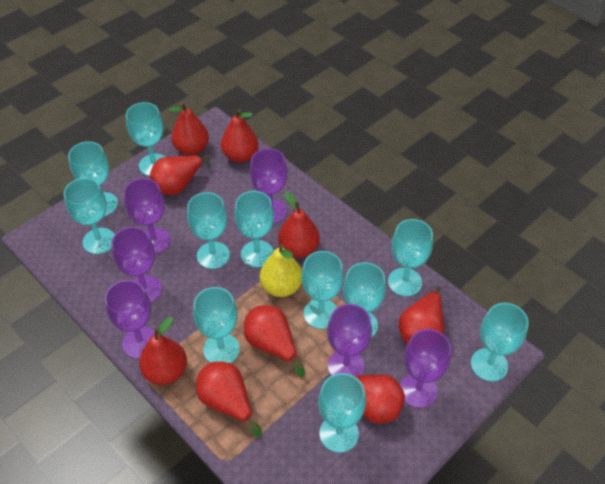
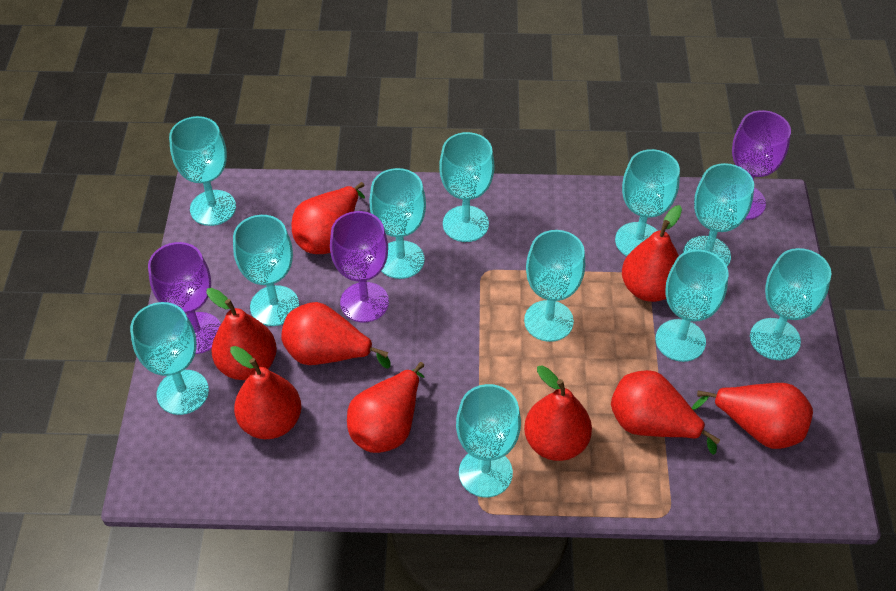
purple goblet: [105,280,155,359] [111,227,162,303] [124,178,171,254] [250,148,288,224] [327,304,372,376] [400,329,451,408] = 6 -> [148,242,221,354] [330,211,389,322] [732,110,791,220] = 3
yellow pear: [260,244,302,297] = 1 -> none = 0

